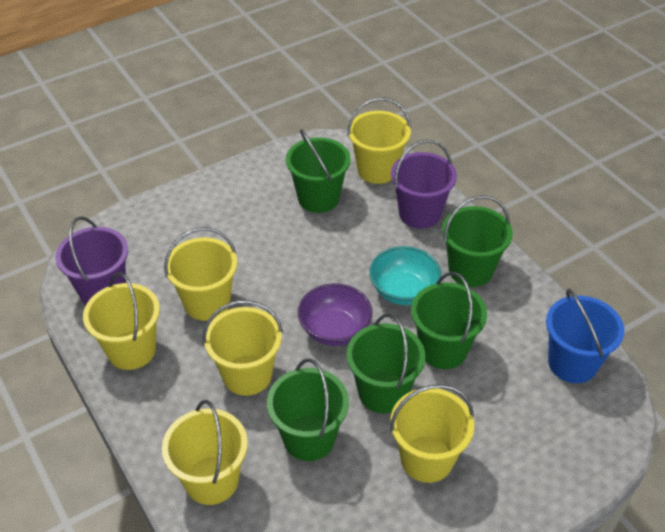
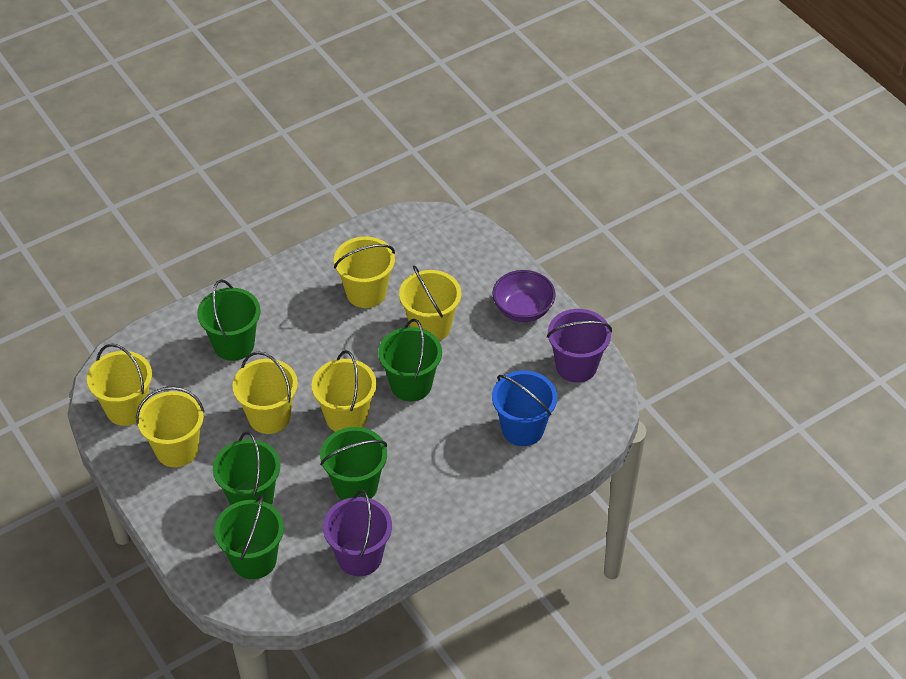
turquoise bowl: [369,246,442,305] = 1 -> none = 0

